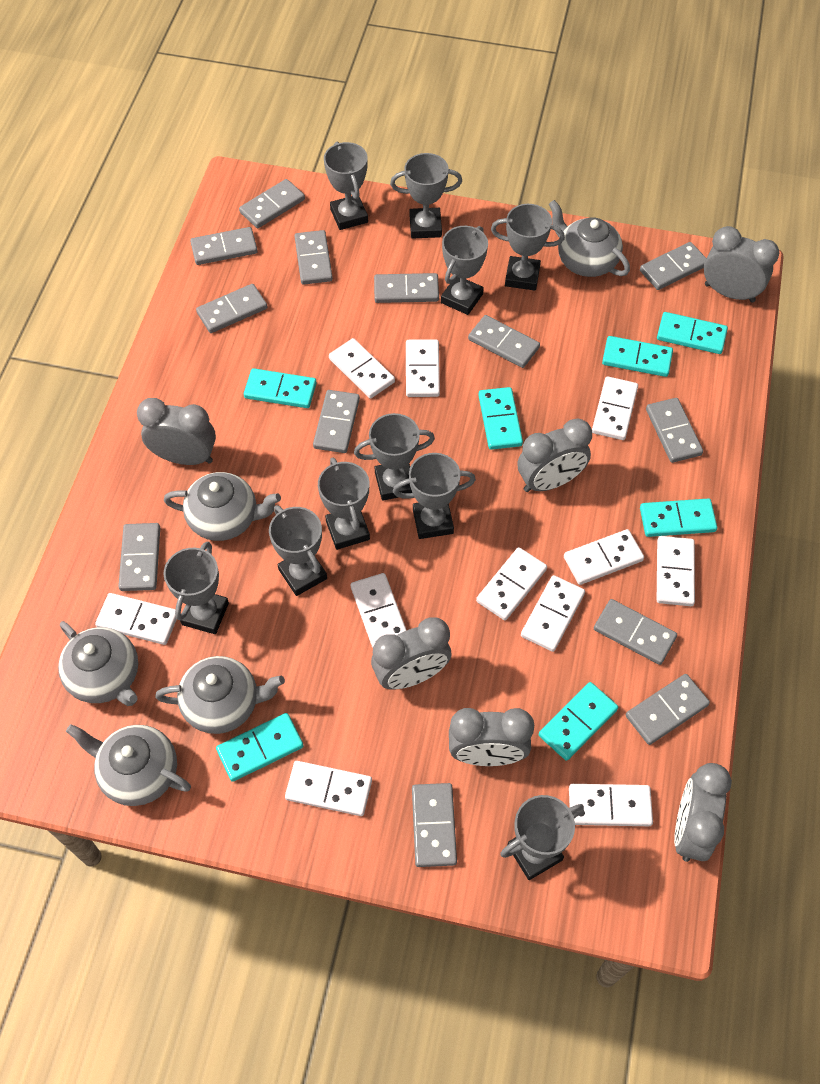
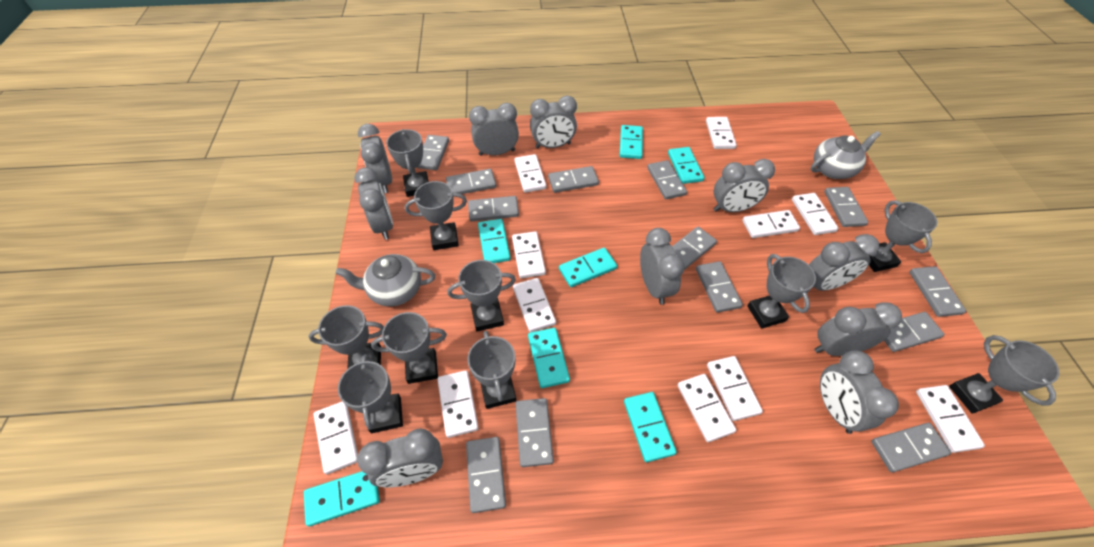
grey clock: [137,398,216,465] [371,617,451,690] [449,708,534,766] [517,419,592,492] [674,763,732,862] [704,226,779,303] = 6 -> [354,167,393,240] [357,428,443,487] [358,124,392,193] [469,103,519,156] [530,96,577,149] [640,228,685,305] [714,159,775,212] [809,234,880,291] [815,302,902,356] [820,350,899,434] = 10
grey teapot: [58,621,138,706] [66,724,191,806] [155,656,285,734] [164,472,281,541] [549,200,630,277] = 5 -> [336,254,435,306] [811,131,881,179] = 2

